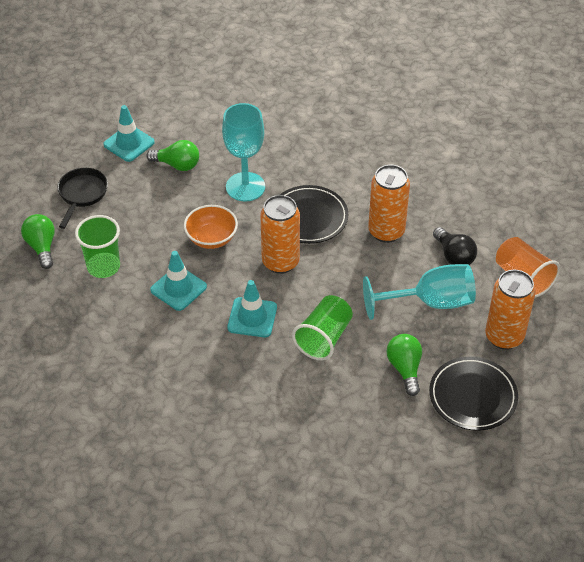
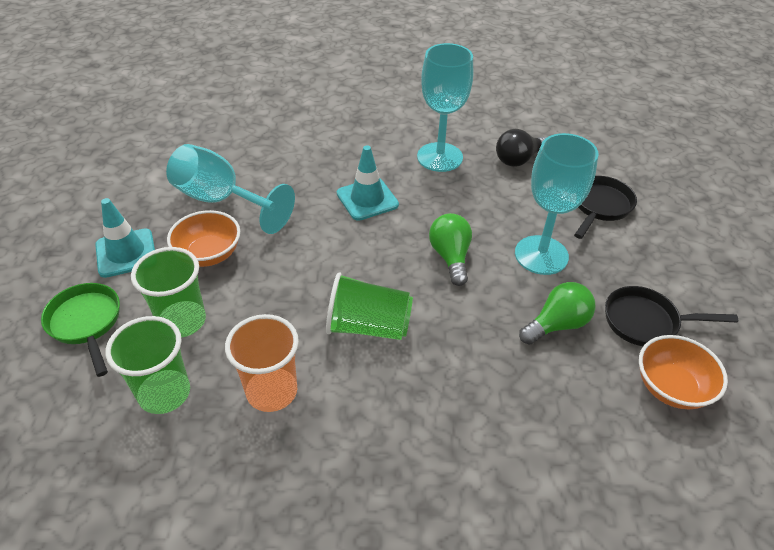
black pan: [58,168,108,229] = 1 -> [574,176,637,239] [605,286,738,346] = 2
black plate: [280,185,348,244] [429,357,518,431] = 2 -> none = 0
green cup: [75,215,120,278] [292,295,353,361] = 2 -> [106,316,190,414] [131,247,206,338] [326,272,413,340] = 3
green light bulb: [21,214,55,269] [146,140,199,171] [387,334,422,396] = 3 -> [429,213,472,286] [519,282,596,344] = 2
green pan: none = 0 -> [41,283,120,377] = 1
orange bowl: [184,205,238,249] = 1 -> [167,210,240,267] [639,335,728,409] = 2
orange can: [260,195,300,274] [368,165,410,243] [485,270,536,350] = 3 -> none = 0
turquoise goblet: [222,103,265,202] [363,264,476,320] = 2 -> [166,144,295,234] [417,43,473,172] [515,133,598,275] = 3
turquoise traffic cone: [103,105,155,162] [150,251,207,311] [227,280,277,337] = 3 -> [95,198,155,278] [337,145,399,221] = 2

